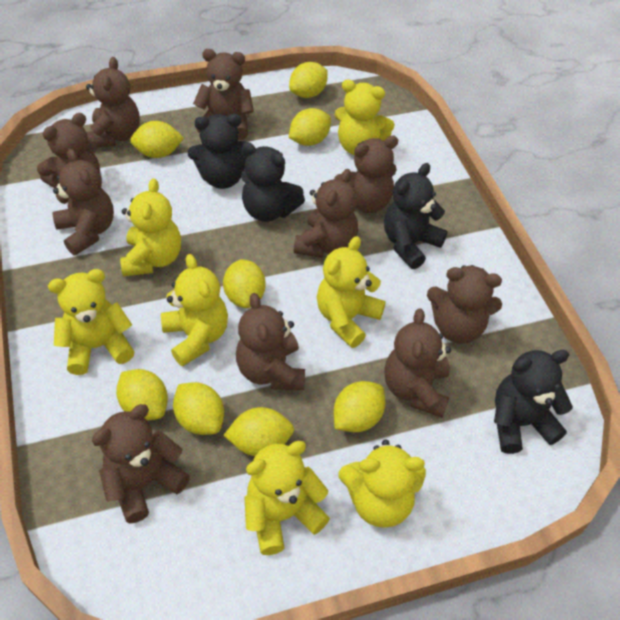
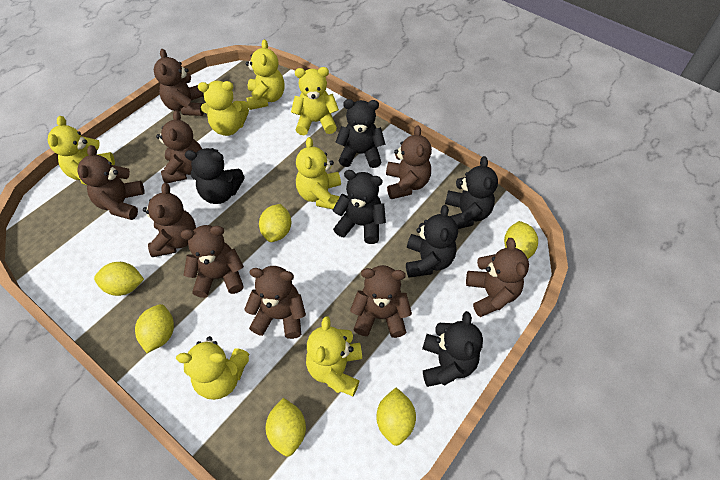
black teddy bear: [188,114,247,189] [241,142,305,222] [384,163,447,269] [494,350,573,454] = 4 -> [185,148,245,204] [332,170,386,244] [335,99,386,168] [406,205,458,278] [422,311,483,387] [445,156,498,229] = 6
brown teddy bear: [37,113,100,188] [52,149,114,255] [86,57,140,148] [92,404,190,523] [193,49,254,140] [236,293,305,390] [294,169,358,258] [334,135,398,213] [384,308,451,418] [427,265,502,344] = 10 -> [77,145,144,220] [143,183,196,257] [154,49,204,116] [156,110,202,183] [181,225,244,298] [244,266,306,339] [350,265,412,338] [386,125,432,199] [466,238,529,317] = 9
yellow lemon: [116,369,168,420] [130,121,184,158] [173,382,224,435] [223,259,266,308] [224,407,294,456] [289,62,328,98] [289,108,331,146] [334,381,385,432] = 8 -> [94,262,144,296] [135,304,174,353] [259,204,291,242] [266,398,306,457] [376,388,416,446] [504,221,538,259] = 6

